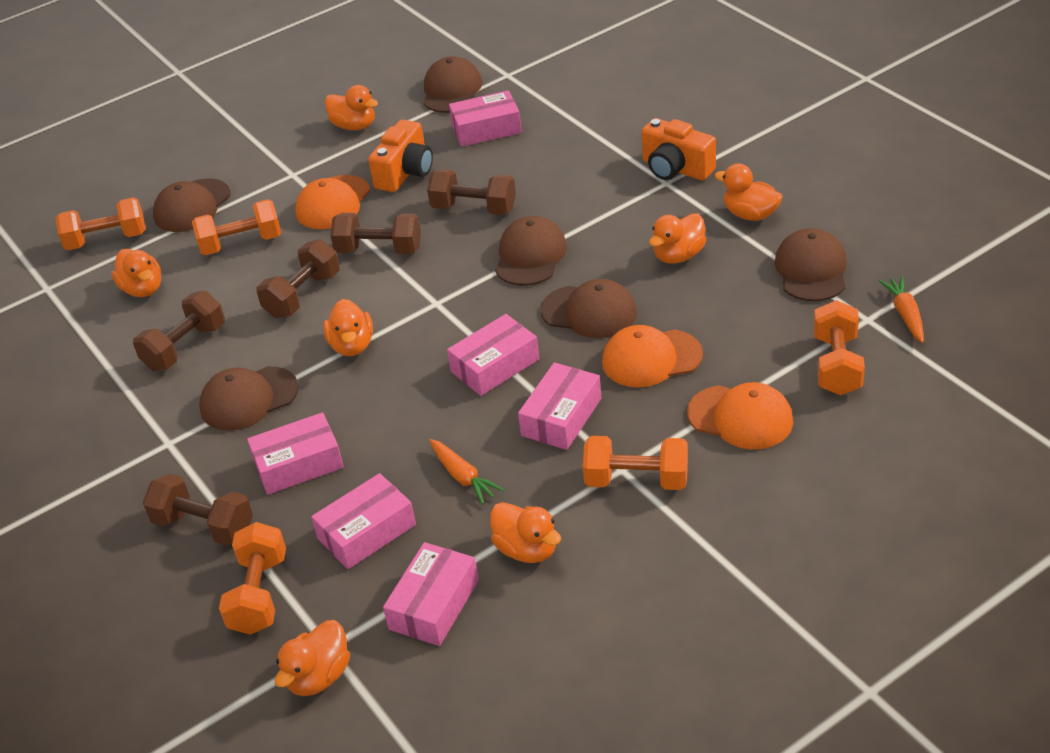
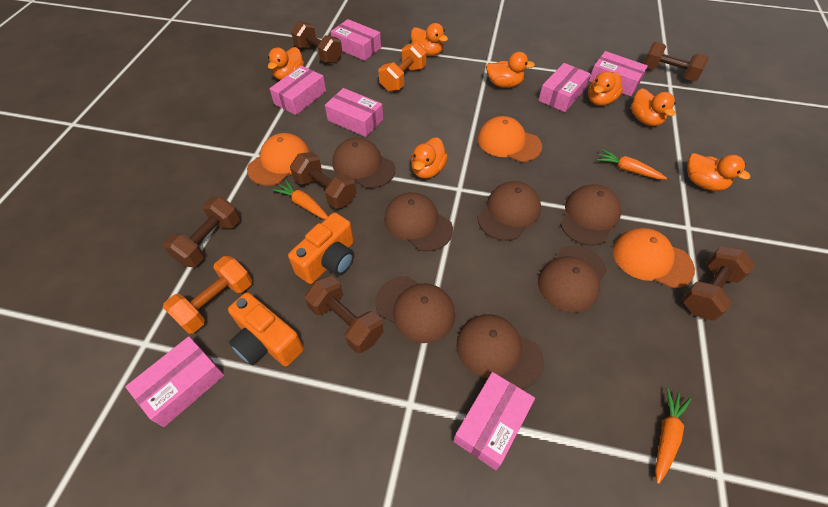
brown cap: [153,179,230,232] [199,366,298,431] [424,56,482,113] [495,216,567,286] [541,279,637,338] [775,228,847,301] = 6 -> [332,138,395,188] [375,276,455,343] [384,192,453,251] [456,314,543,389] [478,181,541,241] [538,245,607,313] [560,184,621,246] = 7
brown dumbbell: [133,291,225,371] [143,474,253,546] [257,239,340,318] [330,213,421,254] [427,169,516,215] = 5 -> [163,197,240,267] [290,152,356,209] [291,21,343,63] [304,275,384,353] [643,42,709,81] [682,246,755,321] = 6
orange carrot: [429,439,504,504] [879,276,924,343] = 2 -> [273,179,328,219] [597,149,667,179] [655,388,691,484] = 3
orange dumbbell: [55,197,146,250] [192,199,281,255] [219,522,286,635] [583,436,688,490] [814,300,865,395] = 5 -> [163,256,252,334] [378,42,427,92] = 2
pink box: [247,412,344,495] [311,473,416,569] [383,542,479,646] [447,314,539,396] [449,90,522,147] [518,362,601,450] = 6 -> [125,336,224,427] [270,65,326,115] [325,88,383,137] [331,19,381,61] [454,372,535,470] [538,63,591,112] [589,51,648,96] = 7

